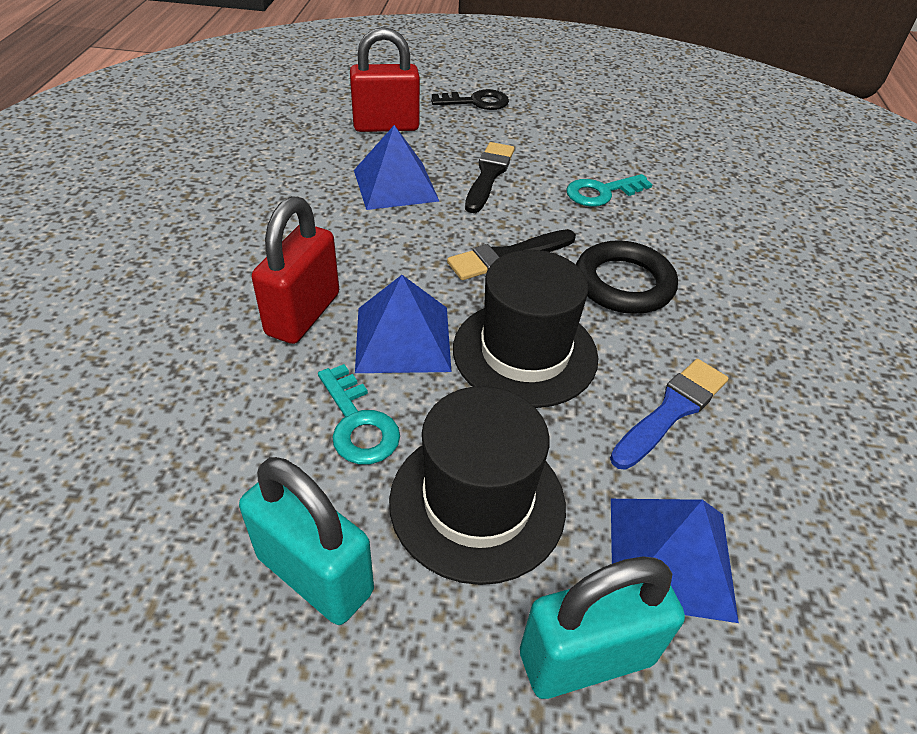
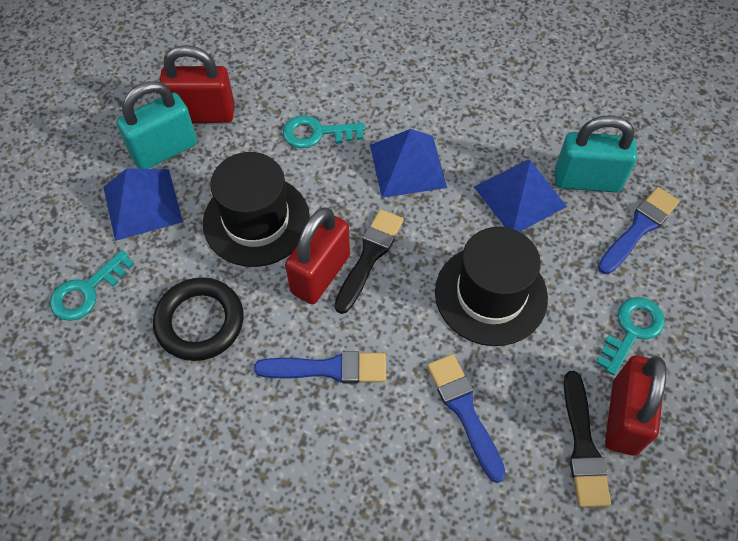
black key: [431,89,509,110] = 1 -> none = 0
blue brush: [610,359,728,470] = 1 -> [254,351,386,383] [427,354,506,483] [598,187,680,274] = 3
red padlock: [252,196,339,344] [350,27,420,132] = 2 -> [159,45,235,123] [285,207,350,304] [605,355,666,455] = 3
turquoise key: [318,364,400,464] [566,174,653,207] = 2 -> [50,250,134,321] [283,115,365,148] [596,297,665,376] = 3

